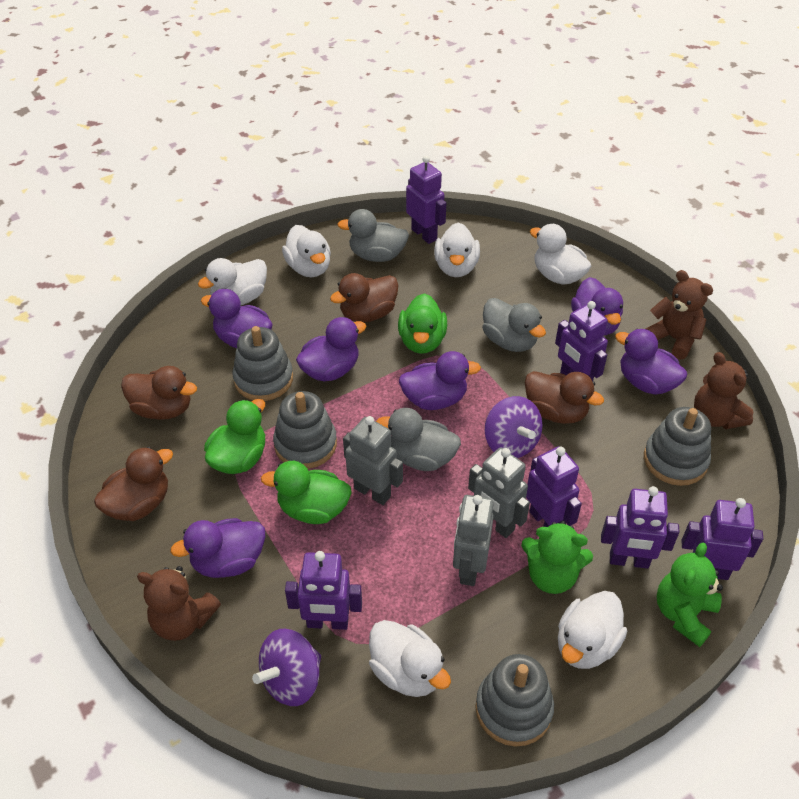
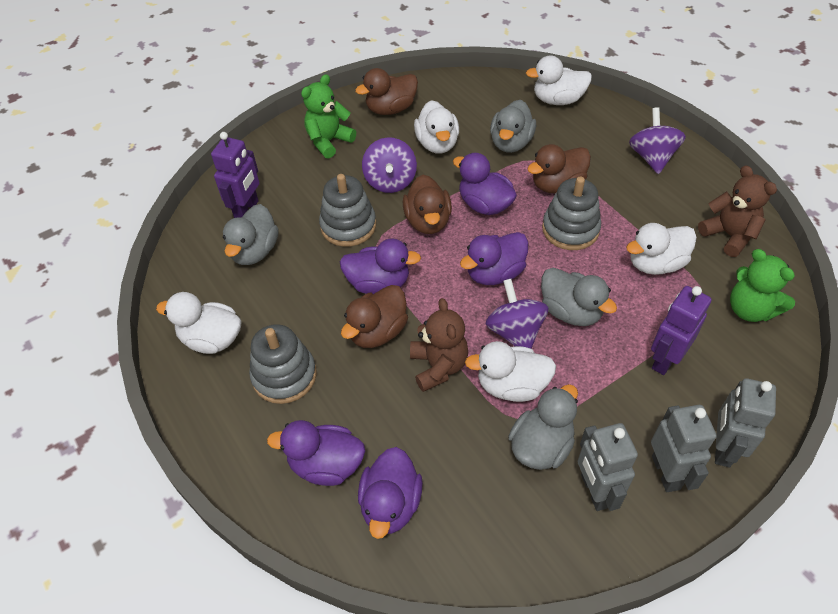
brown teddy bear: [137,566,221,641] [646,270,713,359] [694,352,754,429] = 3 -> [410,298,468,392] [698,165,777,257] = 2
green duck: [204,399,265,474] [261,461,352,524] [398,293,447,354] = 3 -> none = 0
grey duck: [337,209,409,262] [376,408,461,471] [482,298,546,352] = 3 -> [223,204,279,265] [490,100,536,153] [508,384,578,470] [541,268,617,326] = 4
grey stacking toy: [233,326,293,401] [273,391,337,469] [476,654,554,746] [644,407,711,486] = 4 -> [249,324,317,404] [319,174,376,247] [542,177,601,250] = 3
purple duck: [170,518,265,578] [201,289,273,348] [296,317,367,382] [399,351,481,410] [571,277,623,335] [615,329,687,395] = 6 -> [267,420,365,486] [340,239,421,294] [358,447,423,539] [453,153,517,215] [460,232,528,285] = 5
purple robot: [285,551,362,630] [406,156,446,244] [526,446,582,527] [555,301,608,381] [601,486,679,569] [682,498,763,580] = 6 -> [211,132,260,218] [651,286,712,375] = 2
purple spinning top: [252,629,321,706] [485,396,543,458] = 2 -> [362,137,417,193] [486,279,549,348] [629,107,686,174] = 3
white duck: [198,258,267,305] [282,225,331,277] [369,620,451,697] [434,222,480,277] [530,224,591,285] [558,591,627,669] = 6 -> [156,292,241,354] [414,100,459,154] [465,341,556,402] [526,56,592,105] [626,223,697,275] = 5

